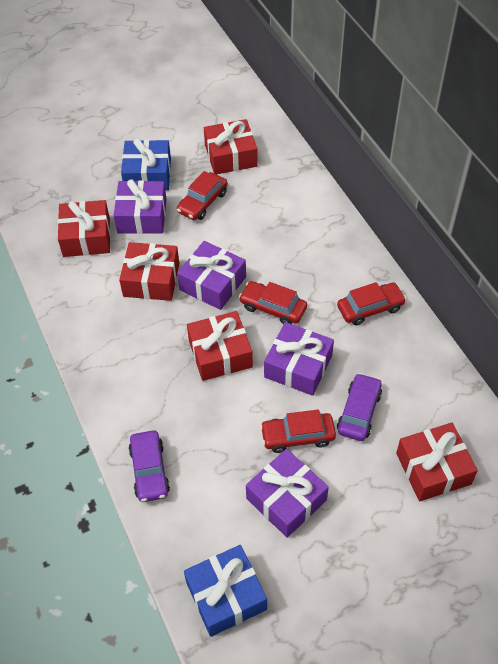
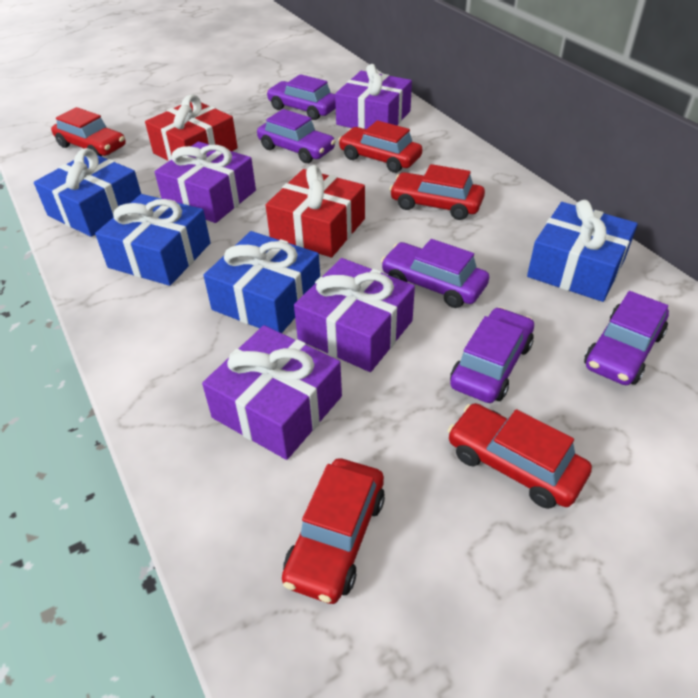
blue gift: [121,138,171,190] [184,545,267,637] = 2 -> [34,148,141,237] [95,194,211,286] [203,231,320,333] [527,200,638,302] = 4
purple car: [128,430,170,502] [337,373,382,441] = 2 -> [257,109,336,163] [266,74,336,120] [381,239,489,308] [450,307,534,403] [584,291,669,385] = 5
red car: [177,171,228,220] [239,281,307,324] [260,409,336,453] [337,282,406,325] = 4 -> [51,107,126,157] [282,458,385,604] [338,121,422,173] [389,164,485,220] [448,403,592,509] = 5
red gift: [58,200,110,257] [119,242,179,301] [187,311,253,381] [204,119,258,174] [396,423,478,501] = 5 -> [145,94,238,161] [266,165,365,257] = 2

